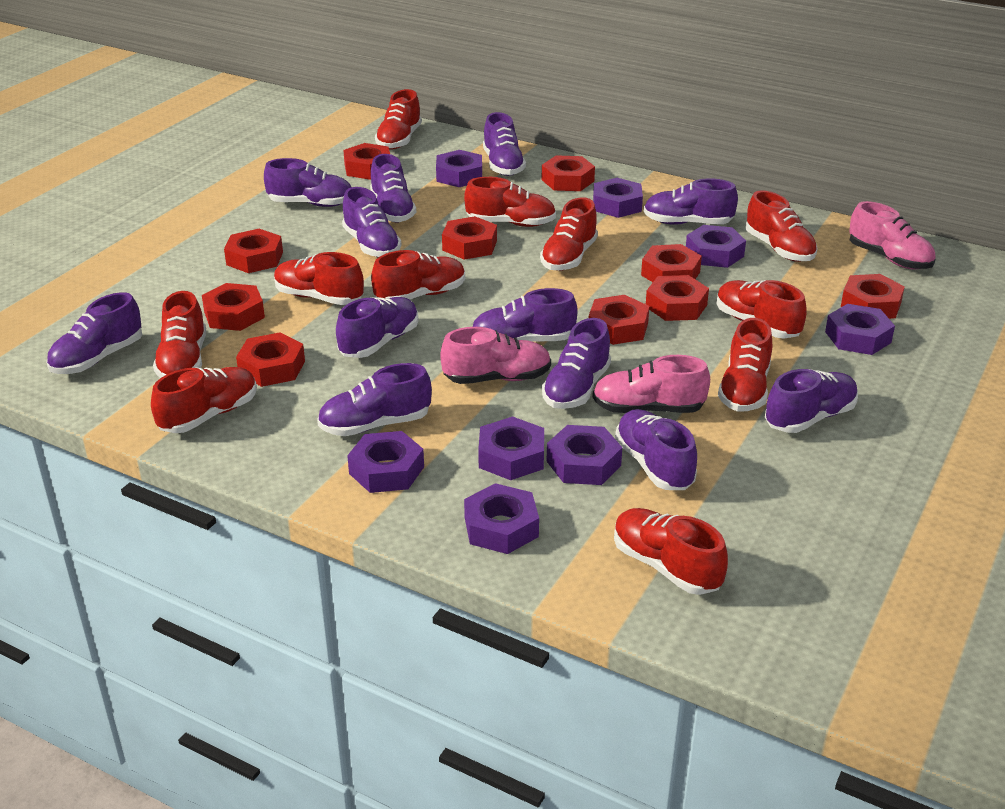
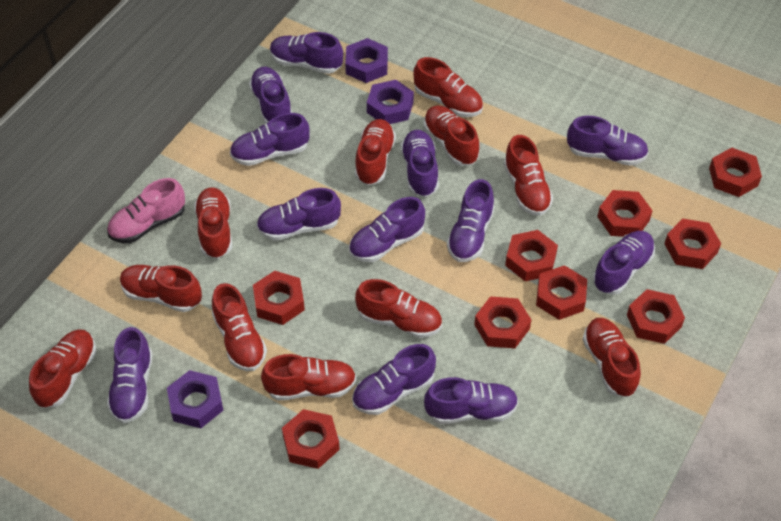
pink shoe: [440,327,551,384] [592,355,710,413] [849,201,936,270] = 3 -> [107,178,185,243] = 1
purple nut: [347,431,424,493] [436,150,482,187] [464,483,539,554] [478,416,544,480] [546,425,622,485] [593,178,643,218] [686,225,746,268] [825,304,895,355] = 8 -> [167,370,223,428] [345,38,388,83] [367,80,414,124] = 3
red nut: [202,283,265,331] [224,229,283,273] [236,332,305,387] [343,143,390,180] [442,216,497,260] [542,155,595,191] [589,295,649,345] [641,244,702,282] [646,275,709,321] [841,274,905,319] = 10 -> [253,271,305,325] [282,409,340,469] [474,296,531,348] [505,230,558,281] [536,265,587,320] [597,190,653,237] [627,289,685,344] [664,219,721,269] [709,148,762,197] = 9

